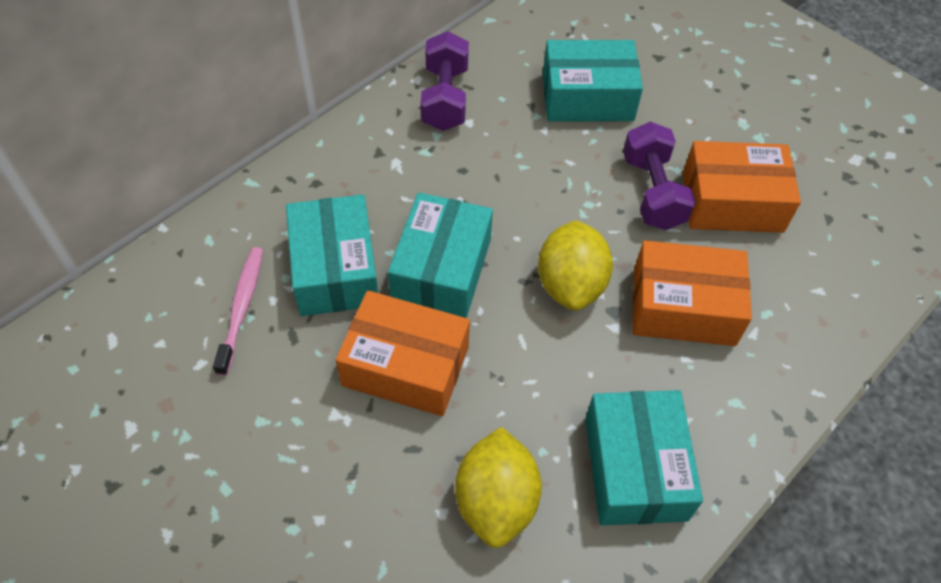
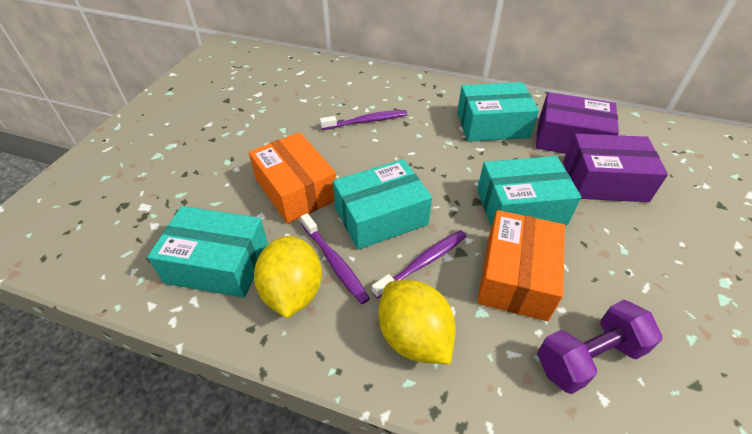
orange box: [336,290,470,416] [633,240,752,346] [683,141,801,233] = 3 -> [249,132,336,223] [477,210,565,321] = 2
pink toothbrush: [213,247,263,376] = 1 -> none = 0
purple box: none = 0 -> [536,92,619,154] [563,134,668,202] = 2
purple dumbbell: [421,31,469,131] [623,122,696,230] = 2 -> [537,300,662,394] = 1
purple toothbrush: none = 0 -> [301,213,370,304] [320,110,407,130] [372,230,467,299] = 3

